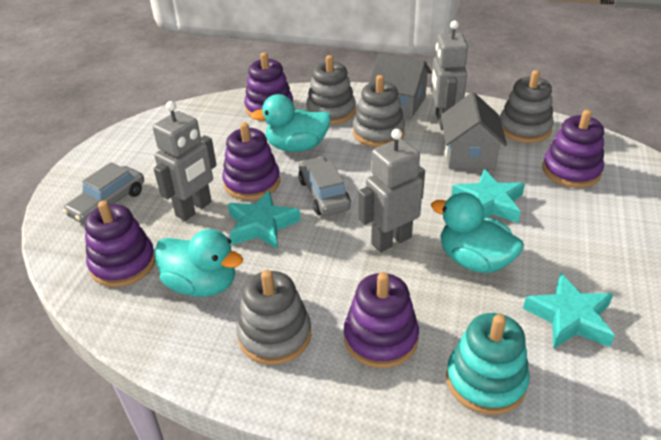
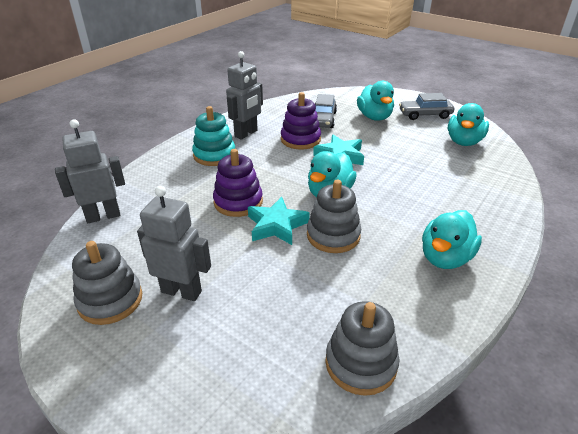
grey house: [369,53,432,118] [441,92,507,169] = 2 -> none = 0
grey stacking toy: [237,270,311,365] [306,55,356,124] [353,75,405,147] [500,70,554,143] = 4 -> [72,241,142,325] [307,180,361,253] [325,301,399,396] = 3
purple stacking toy: [85,201,155,287] [222,122,280,200] [244,53,294,121] [344,272,419,368] [542,110,604,188] = 5 -> [213,149,263,217] [281,92,321,150] = 2
turquoise duck: [154,229,243,297] [250,94,331,152] [431,192,524,273] = 3 -> [308,151,357,197] [357,81,394,121] [422,210,482,269] [448,103,489,146] = 4
turquoise star: [228,190,301,249] [451,169,525,223] [523,273,615,349] = 3 -> [248,197,310,245] [313,135,364,165] = 2

